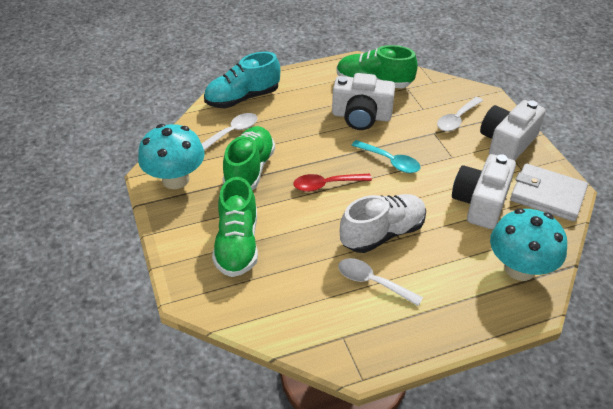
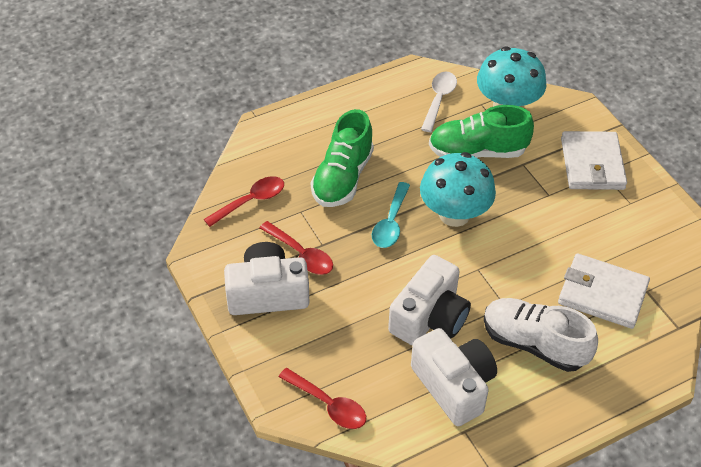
green shoe: [212,177,258,277] [223,126,275,190] [337,45,418,88] = 3 -> [311,109,374,207] [429,105,534,158] = 2
red spoon: [293,174,372,192] = 1 -> [204,176,284,227] [260,221,333,275] [278,368,366,429] = 3
turquoise shoe: [204,51,280,108] = 1 -> none = 0
white spoon: [202,113,257,150] [338,258,423,306] [437,97,483,132] = 3 -> [421,72,457,132] = 1
white wallet: [510,163,588,222] = 1 -> [558,253,650,329] [561,131,627,190] = 2

